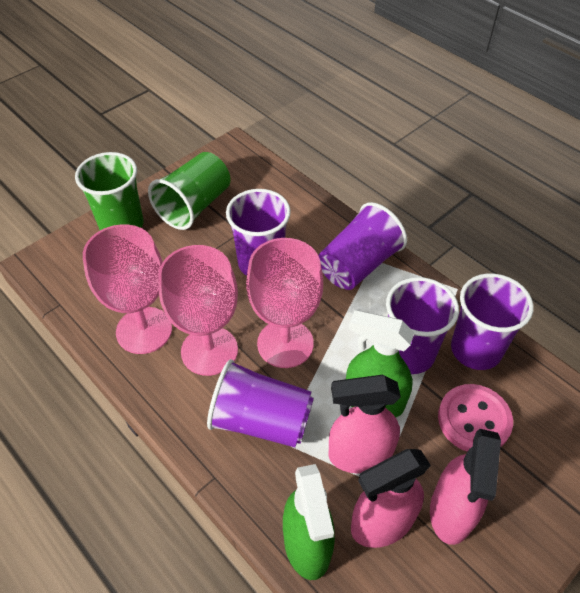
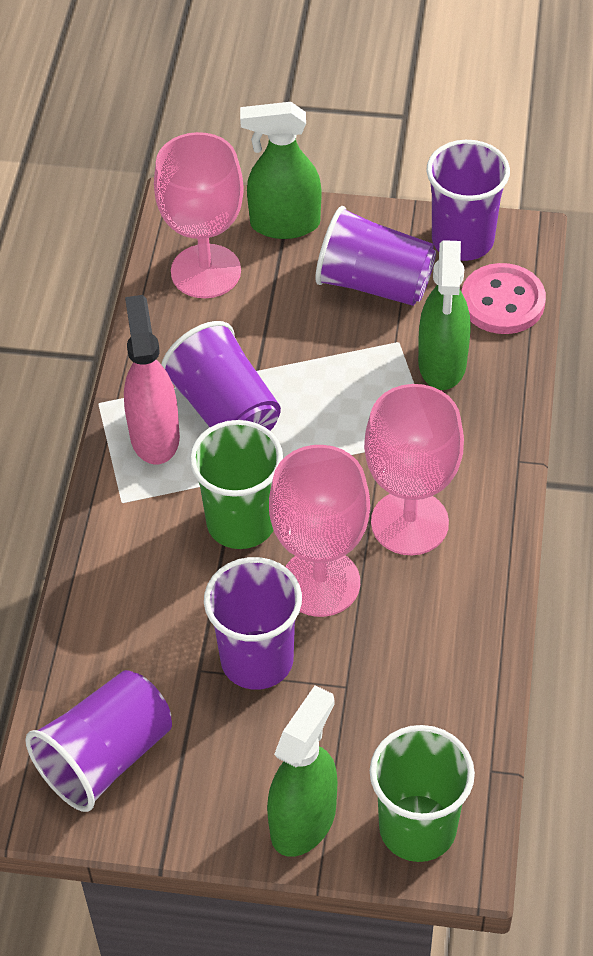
green spray bottle: [283,464,335,580] [346,310,414,417] = 2 -> [240,102,321,239] [267,685,337,857] [418,240,471,390] = 3
pink spray bottle: [328,375,401,474] [351,449,431,548] [430,429,501,545] = 3 -> [124,295,180,464] = 1

